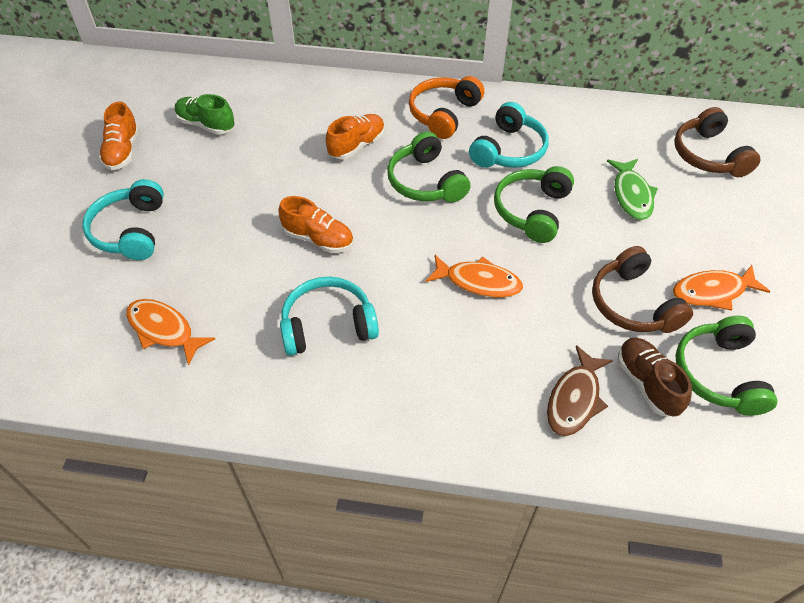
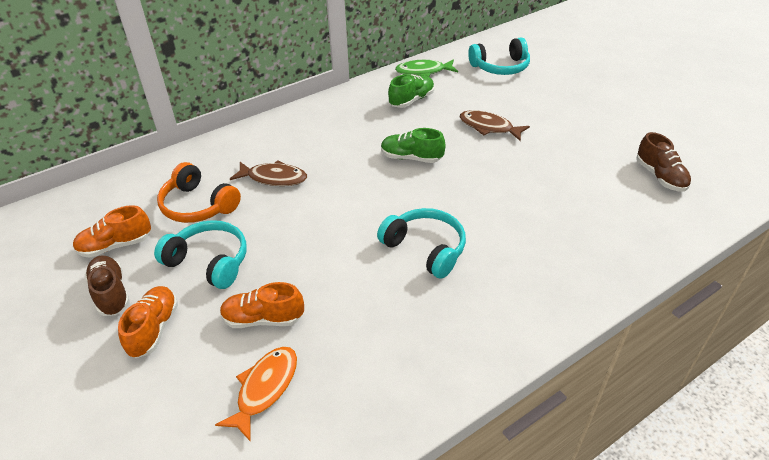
brown fish: [547,345,613,436] = 1 -> [230,160,307,186] [460,110,530,141] = 2
brown headphones: [592,246,693,333] [674,107,760,177] = 2 -> none = 0
brown shoe: [618,337,692,417] = 1 -> [85,255,130,316] [637,132,691,191] = 2
green headphones: [387,131,470,203] [494,166,574,243] [675,316,777,416] = 3 -> none = 0
green shoe: [175,94,235,135] = 1 -> [381,128,445,163] [388,74,434,108] = 2
orange fish: [126,299,215,366] [426,255,523,298] [673,265,771,311] = 3 -> [215,347,297,442] = 1

